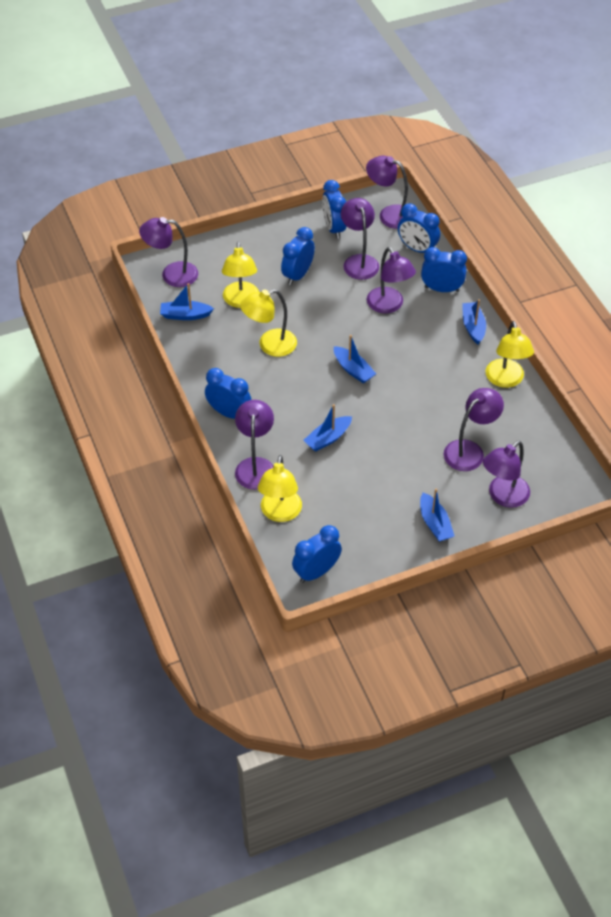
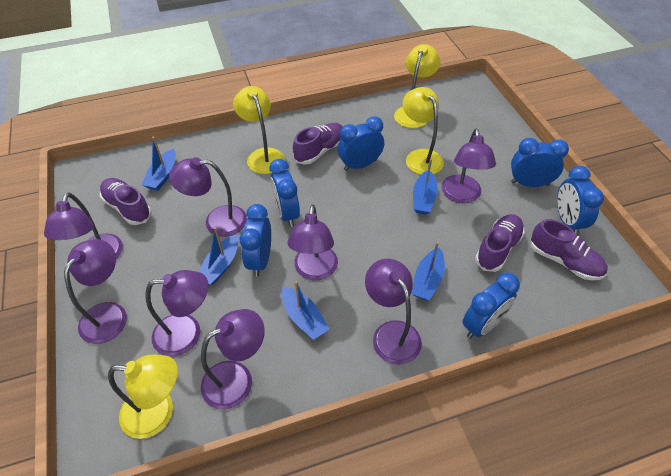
purple lamp: [139,217,198,287] [235,400,274,490] [341,198,379,280] [366,156,408,229] [367,247,416,313] [444,388,504,471] [483,441,530,508] = 7 -> [44,192,123,259] [64,239,127,344] [145,270,209,356] [169,157,247,237] [201,309,265,410] [288,205,338,280] [365,259,422,365] [442,129,496,203] = 8
purple shoe: none = 0 -> [100,178,152,225] [293,123,343,165] [475,214,525,272] [530,219,608,280] = 4

